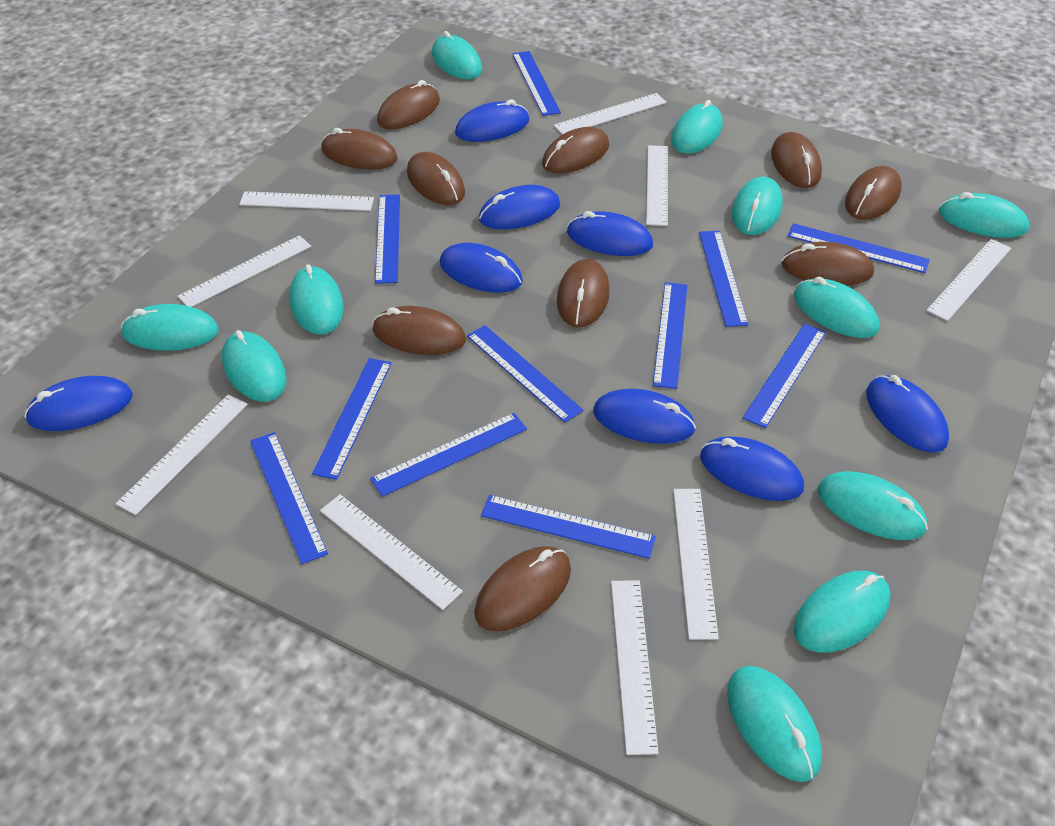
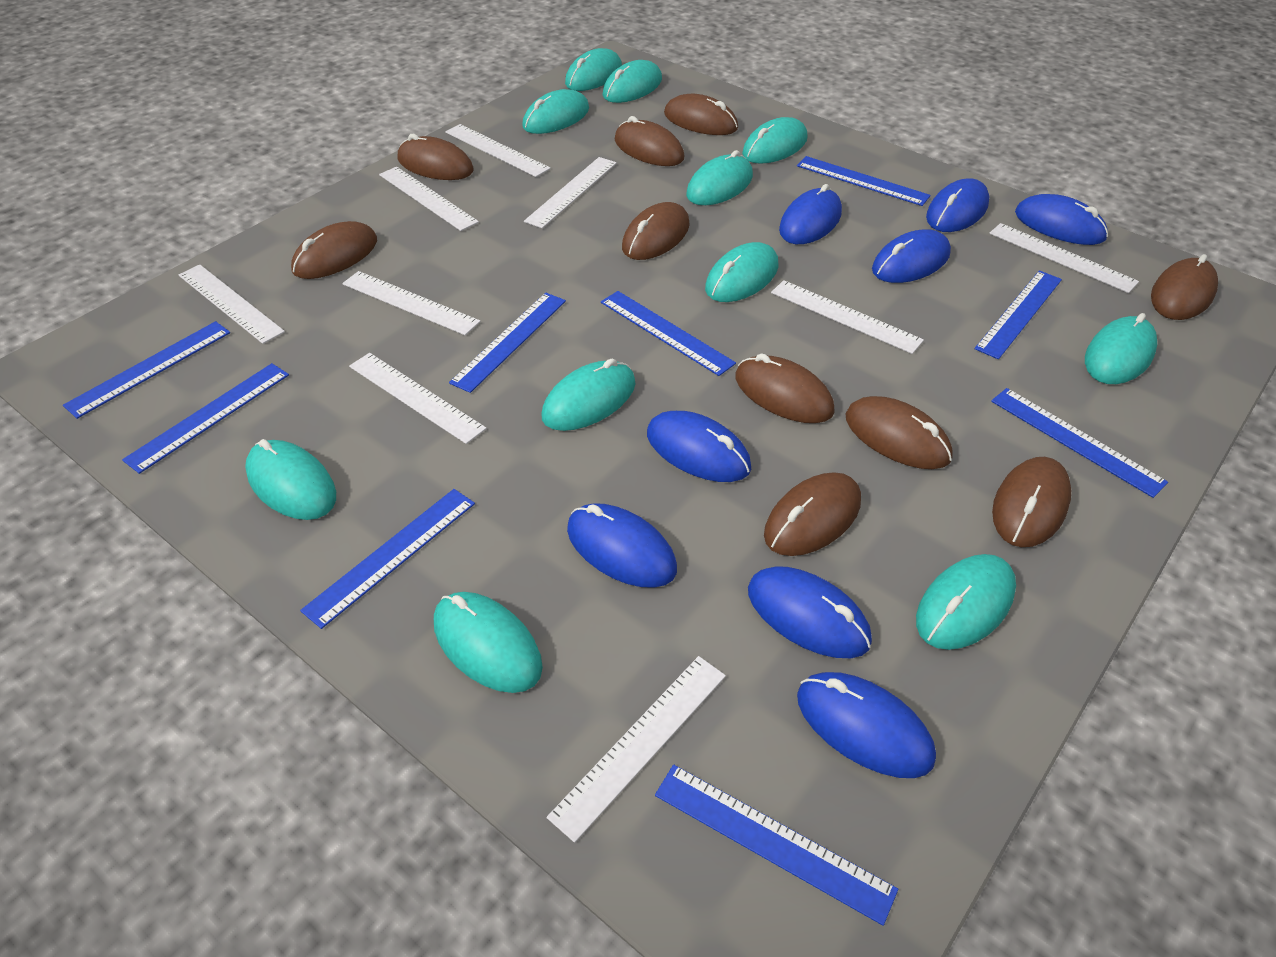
blue ruler: [250,432,328,564] [312,358,392,480] [370,413,527,497] [375,194,400,284] [467,325,584,423] [481,495,656,559] [512,51,561,116] [653,282,687,389] [699,231,749,327] [743,323,826,428] [787,223,930,273] = 11 -> [63,321,230,419] [122,363,289,474] [300,489,475,629] [449,293,566,393] [601,291,736,376] [655,764,898,926] [797,156,931,206] [975,270,1062,359] [991,388,1168,498] = 9

